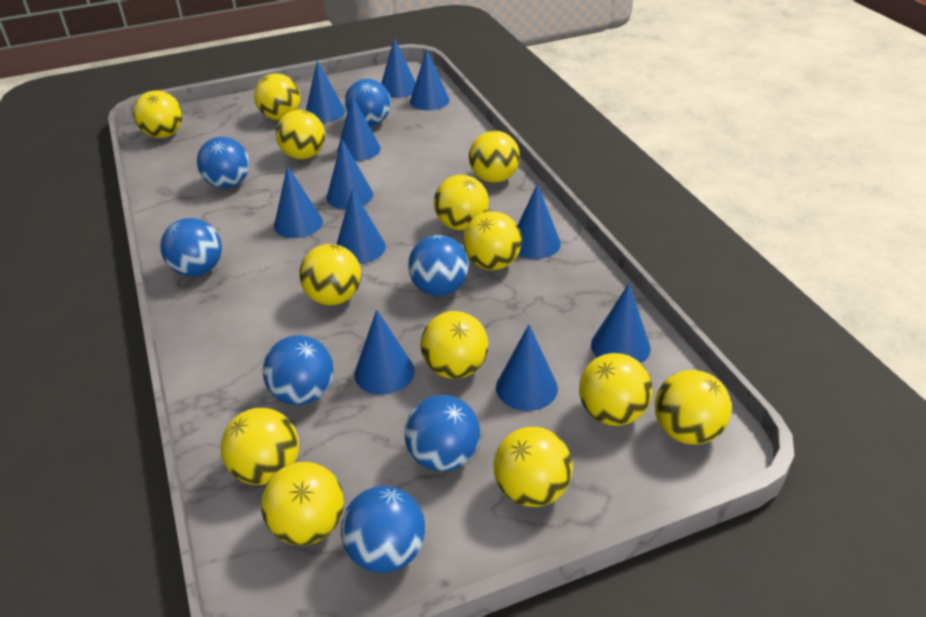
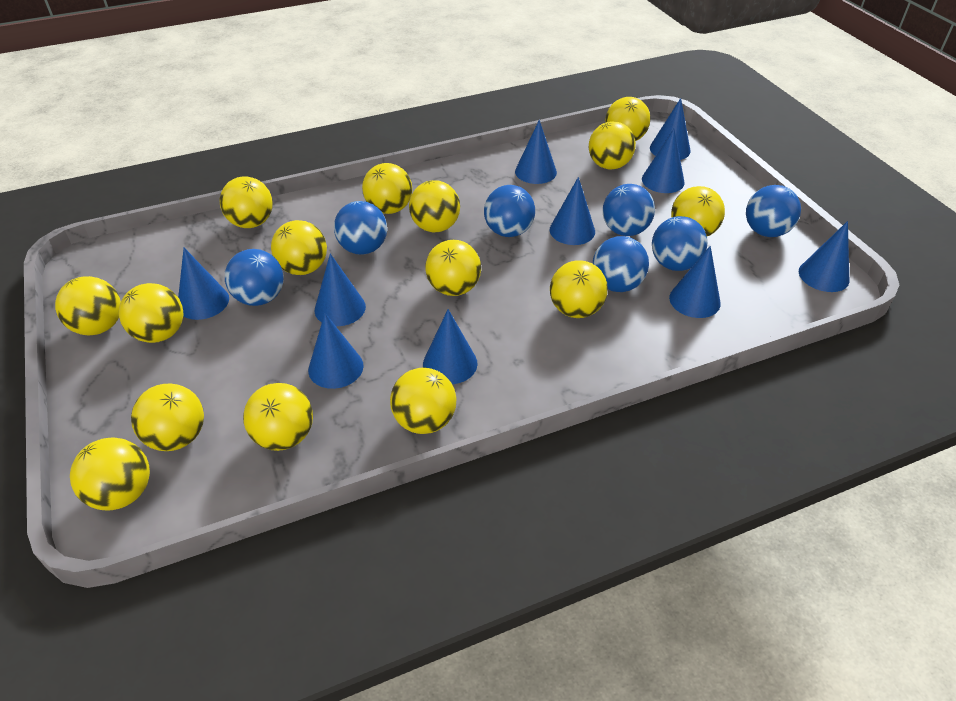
blue cone: [274,166,323,238] [306,60,345,123] [326,139,373,209] [336,189,386,264] [337,95,381,161] [354,310,415,395] [381,38,416,98] [410,49,449,110] [496,325,558,411] [517,184,561,259] [591,284,651,363] = 11 -> [178,248,229,320] [308,313,364,389] [315,254,366,326] [423,309,478,384] [515,120,557,184] [549,177,595,245] [642,129,685,193] [650,98,691,160] [669,246,721,318] [799,221,849,292] = 10
yellow ball: [133,90,183,138] [221,408,299,485] [254,73,300,120] [261,462,344,546] [276,110,325,159] [299,244,361,305] [421,311,489,379] [434,175,489,231] [463,211,522,270] [469,131,520,183] [494,427,573,507] [579,353,652,426] [655,370,732,445] = 13 -> [55,276,121,335] [70,437,150,511] [119,283,183,343] [131,384,204,451] [220,176,273,228] [243,383,313,451] [271,220,327,275] [362,163,412,214] [390,368,457,434] [409,180,460,232] [425,240,481,296] [550,260,608,318] [589,121,636,169] [605,97,651,141] [671,186,725,236] = 15

